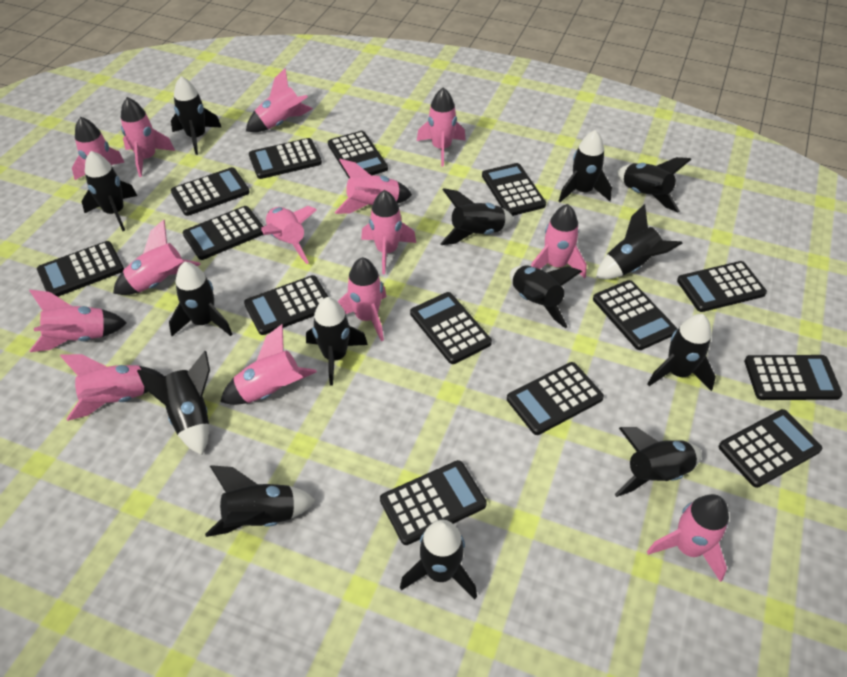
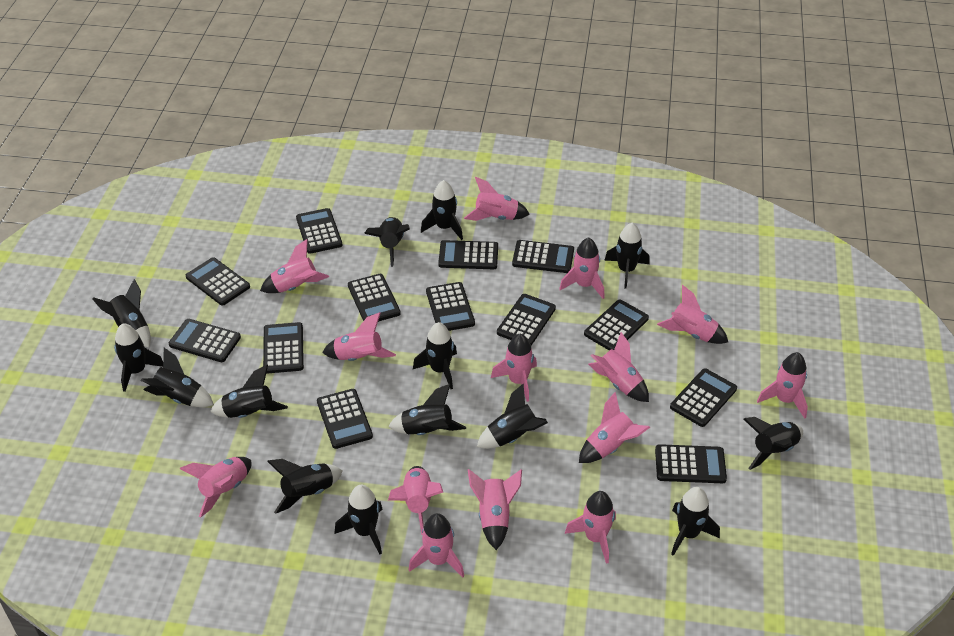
black calculator: [37,241,124,297] [171,167,250,216] [183,206,264,260] [244,275,328,335] [249,138,322,179] [328,131,388,178] [380,460,487,545] [410,292,492,364] [482,163,546,216] [507,362,604,435] [593,280,678,350] [677,261,767,312] [718,409,822,488] [744,355,842,400] = 14 -> [169,319,241,362] [186,257,250,306] [263,322,304,374] [296,208,342,254] [317,389,373,449] [348,274,401,322] [426,282,475,331] [438,240,498,269] [497,294,556,345] [512,240,574,273] [584,299,649,351] [655,444,727,483] [670,368,737,427] = 13

